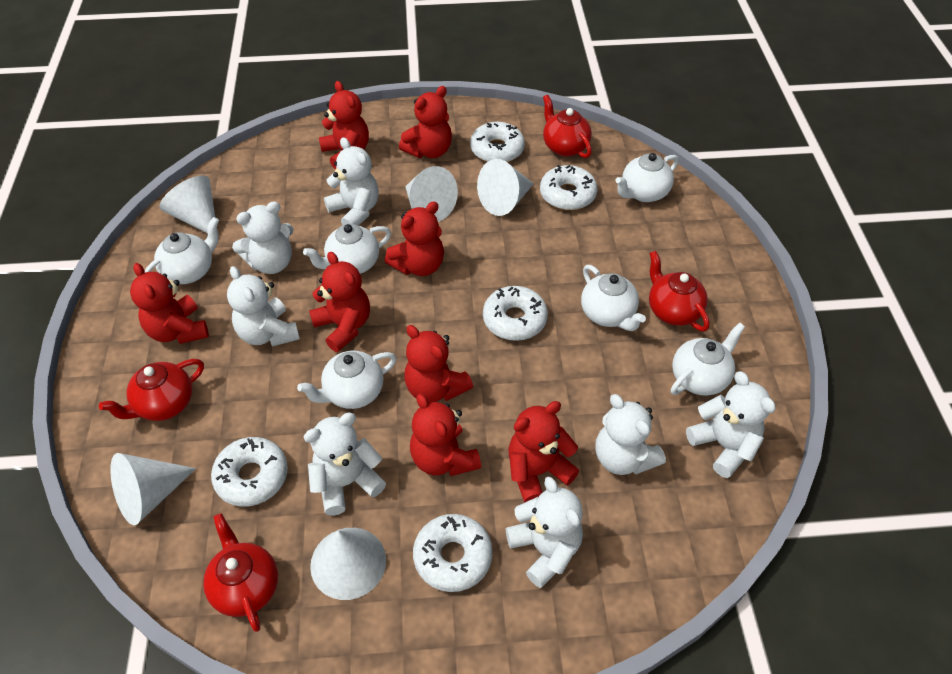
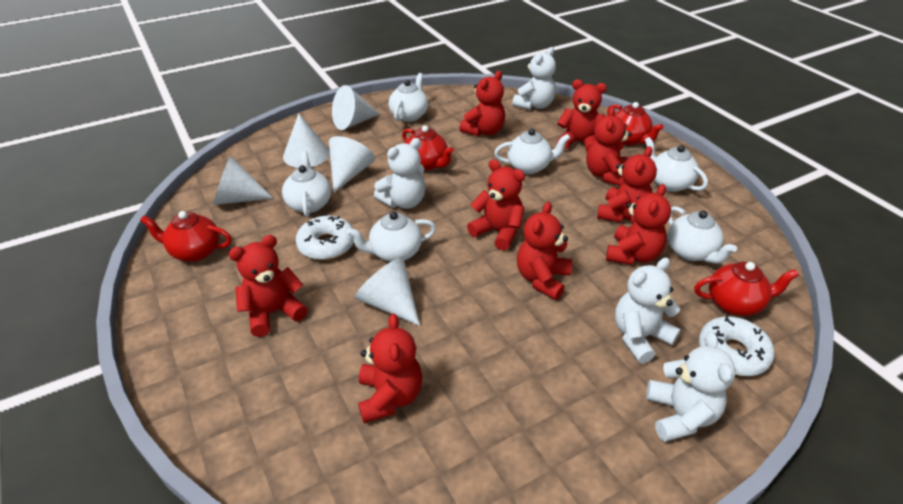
red teddy bear: [130,263,209,344] [309,252,370,352] [319,81,369,169] [385,201,444,276] [399,86,452,158] [404,325,473,403] [410,394,481,476] [508,401,579,502] = 8 -> [229,235,308,337] [358,314,422,423] [460,71,505,136] [467,159,525,251] [517,202,572,300] [557,79,607,152] [586,107,632,186] [597,146,657,223] [606,184,671,265] = 9
white donut: [211,437,288,507] [413,514,493,592] [470,122,525,162] [483,286,548,341] [540,165,597,210] = 5 -> [295,216,354,260] [699,316,775,376] = 2
white teddy bear: [227,266,300,347] [232,201,294,274] [303,413,386,516] [324,137,379,226] [505,476,583,588] [596,394,666,475] [686,371,776,478] = 7 -> [374,138,426,209] [512,47,556,110] [615,258,681,364] [646,332,736,442] = 4

